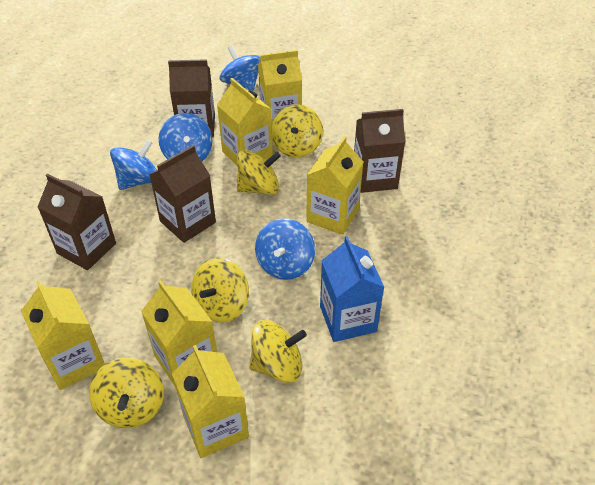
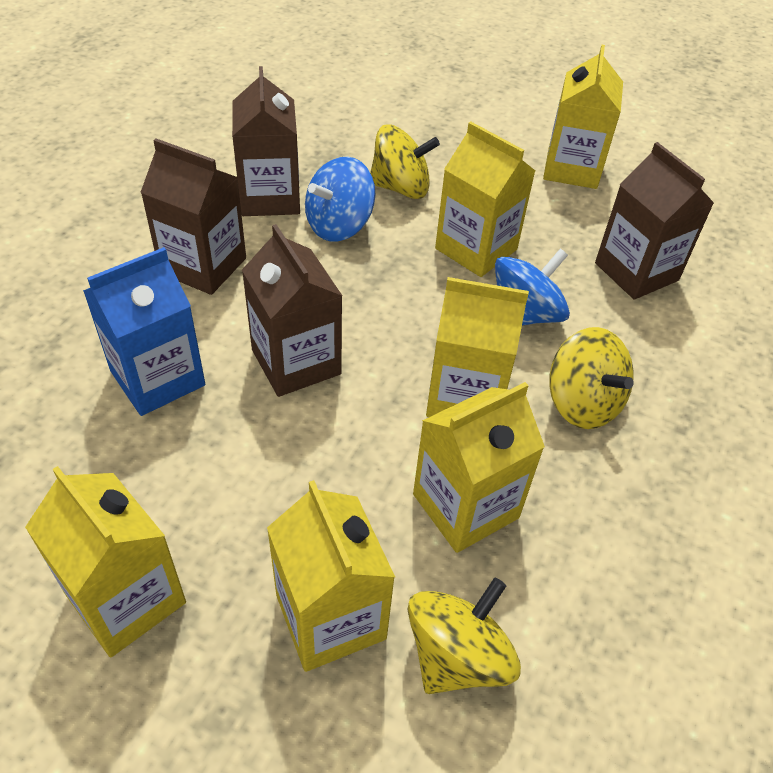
blue spinning top: [110,140,157,190] [159,113,212,161] [220,46,261,91] [255,218,315,280] = 4 -> [305,157,376,241] [495,249,570,326] = 2
yellow spinning top: [89,358,164,428] [191,258,249,323] [237,150,281,195] [250,320,307,383] [272,104,323,158] = 5 -> [370,124,440,199] [407,578,521,694] [549,327,634,429] = 3

